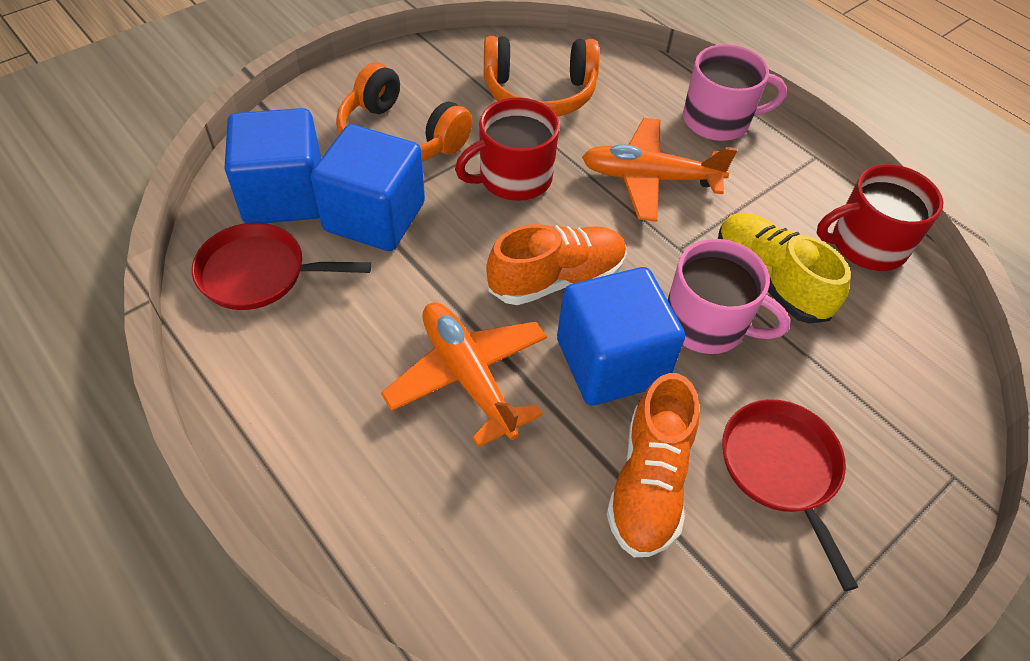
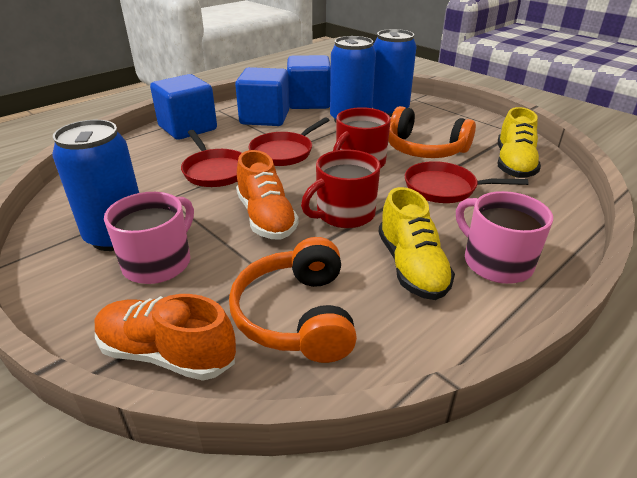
blue can: none = 0 -> [52,120,139,251] [330,36,376,122] [372,29,417,117] = 3
orange plane: [381,303,547,447] [582,118,737,222] = 2 -> none = 0
red pan: [192,223,372,310] [722,399,858,591] = 2 -> [181,130,242,187] [249,117,329,166] [405,161,529,203] = 3
yellow shoe: [718,213,851,323] = 1 -> [378,187,455,300] [498,107,541,178] = 2

